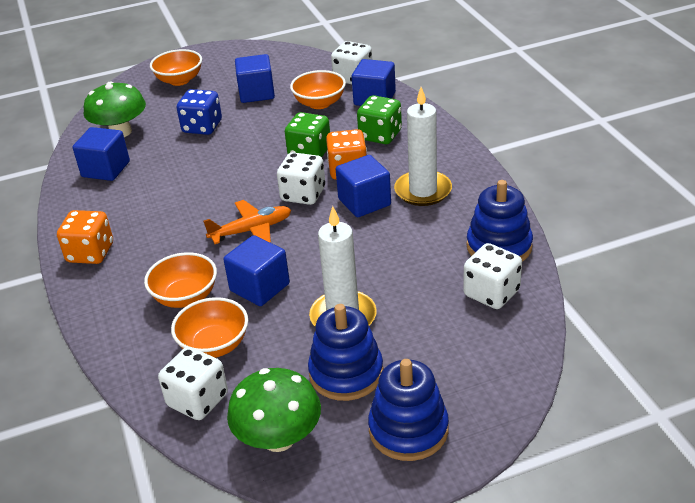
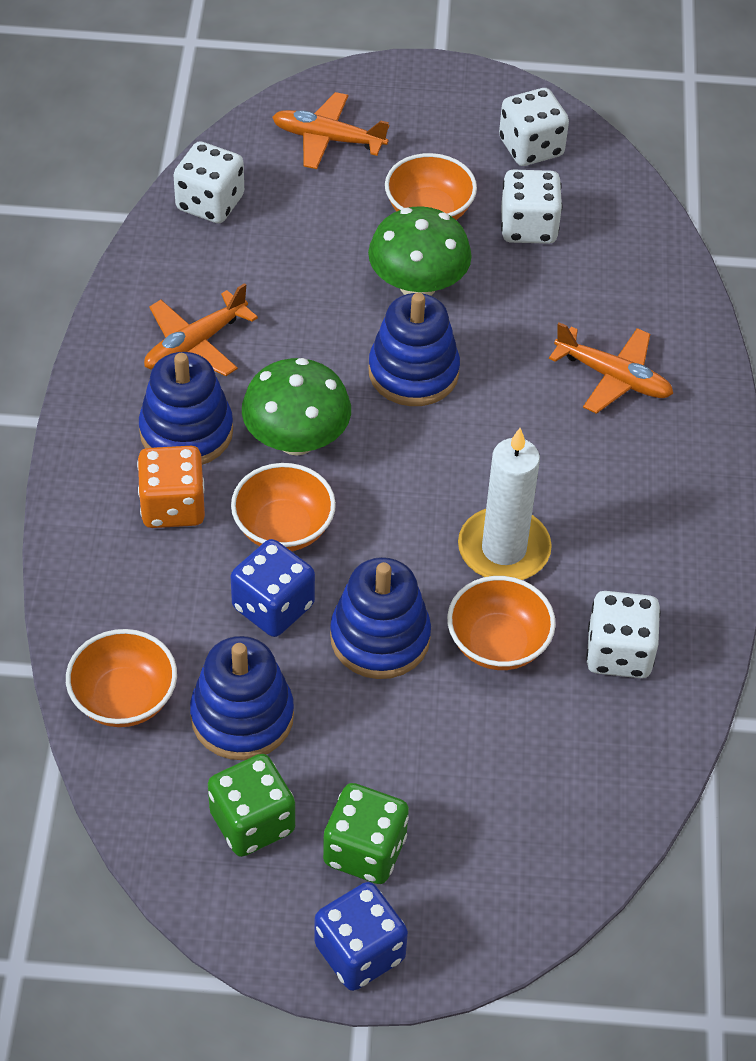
blue cube: [73,127,130,181] [223,235,290,306] [235,54,275,103] [336,155,391,217] [352,59,396,106] = 5 -> none = 0
blue dice: [177,89,222,135] = 1 -> [231,539,315,637] [314,882,408,991] = 2
blue stacking toy: [308,304,383,401] [368,359,449,461] [467,180,533,262] = 3 -> [139,352,233,465] [190,636,294,760] [330,557,431,679] [368,293,460,406] = 4
orange dice: [57,210,113,264] [326,129,367,180] = 2 -> [137,446,205,528] = 1
orange plane: [203,200,291,244] = 1 -> [144,283,258,376] [272,92,389,169] [549,322,673,414] = 3
white candle: [309,206,377,327] [394,87,452,206] = 2 -> [458,428,552,580] = 1

